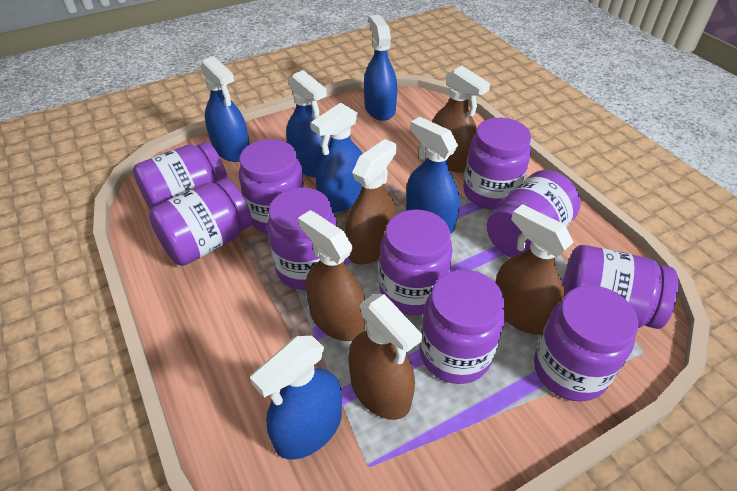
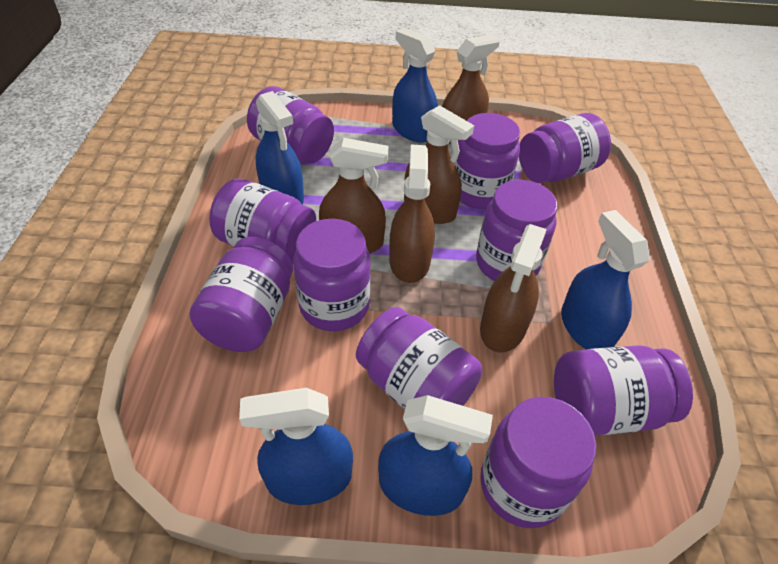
blue spray bottle: [200,56,250,162] [250,336,342,460] [286,70,330,178] [311,102,363,212] [364,15,397,121] [406,117,460,233] = 6 -> [239,388,353,505] [255,91,304,204] [378,395,493,516] [392,28,438,143] [561,210,650,350] = 5

